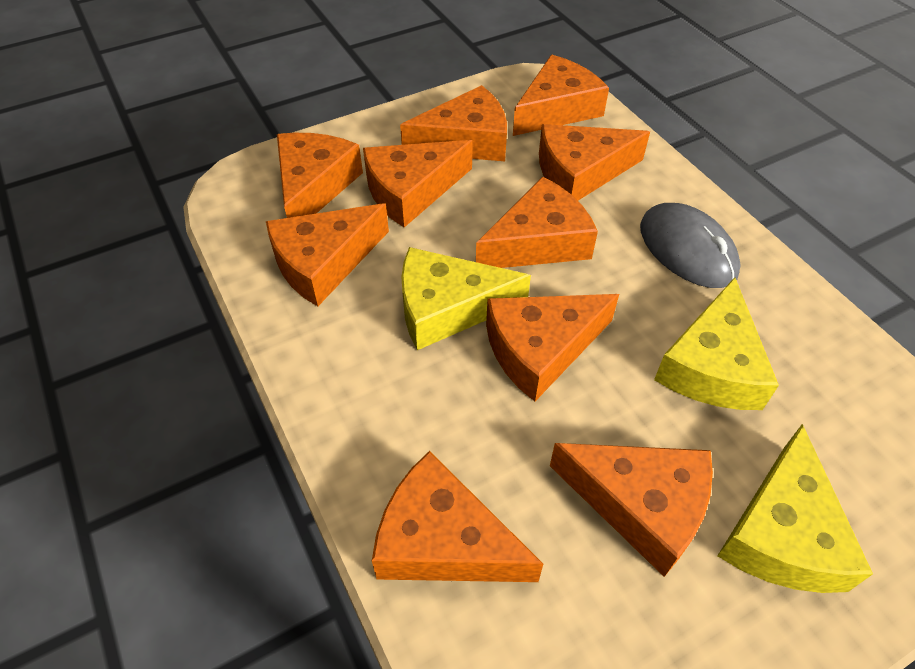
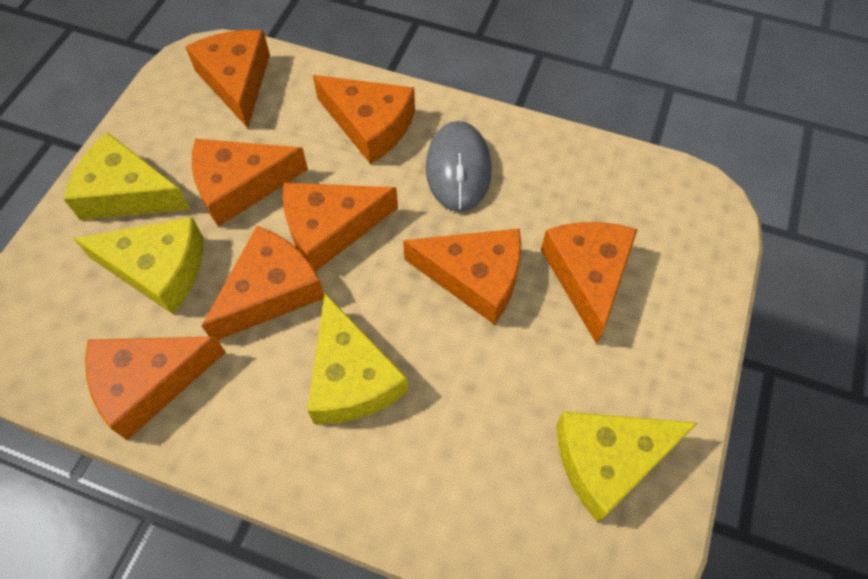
orange cheese: [266,203,389,306] [277,133,363,218] [363,140,473,227] [372,451,543,582] [400,85,507,161] [476,177,598,268] [486,294,619,401] [513,55,609,136] [539,124,650,201] [550,443,713,577] = 10 -> [85,336,226,440] [185,30,270,128] [192,139,308,227] [202,226,324,340] [283,183,398,272] [313,75,415,164] [403,229,521,325] [541,222,638,344] = 8
yellow cheese: [401,247,531,350] [654,277,779,410] [717,424,873,593] = 3 -> [64,132,190,220] [73,217,203,314] [308,293,408,424] [557,411,698,522] = 4

